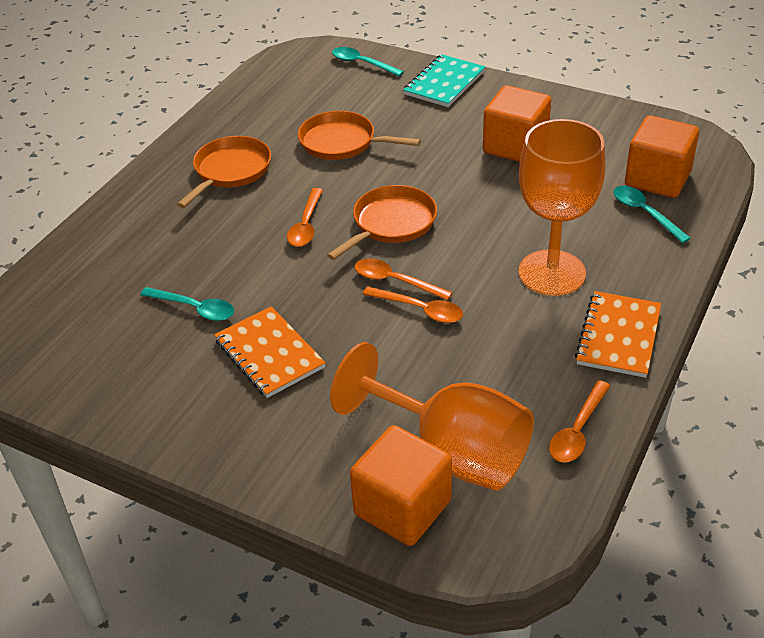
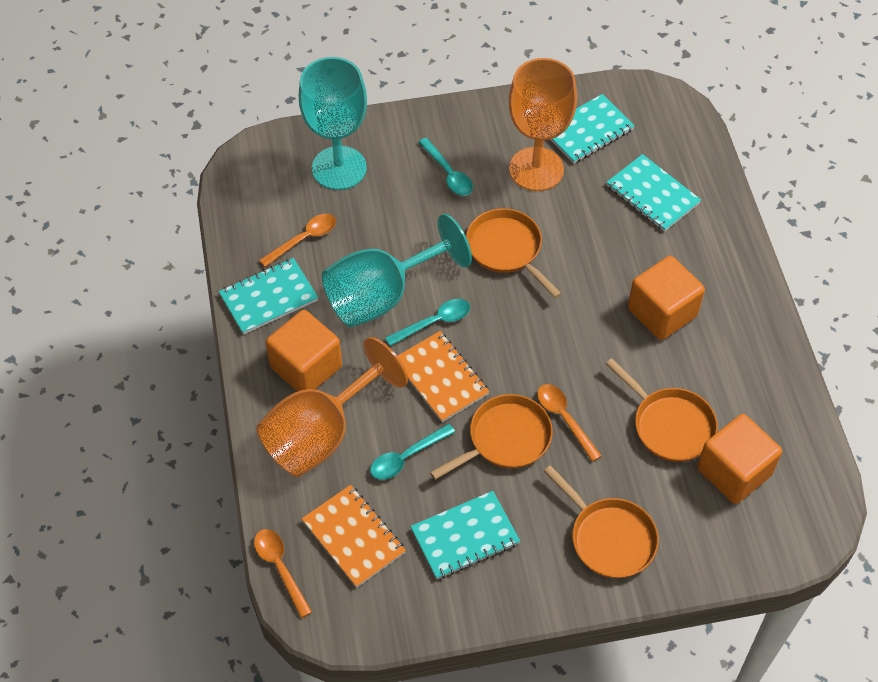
orange pan: [177,136,271,208] [298,111,421,160] [327,185,437,260] = 3 -> [430,394,553,480] [466,208,562,298] [544,465,659,578] [606,358,718,462] = 4
orange spoon: [287,188,323,247] [355,258,453,301] [362,287,463,323] [549,380,610,463] = 4 -> [254,529,312,618] [259,214,336,267] [537,384,602,462] = 3
turquoise goblet: none = 0 -> [299,57,367,190] [322,214,472,327] = 2
turquoise notebook: [403,54,485,107] = 1 -> [219,258,318,335] [410,491,520,579] [550,94,635,164] [606,154,701,232] = 4

